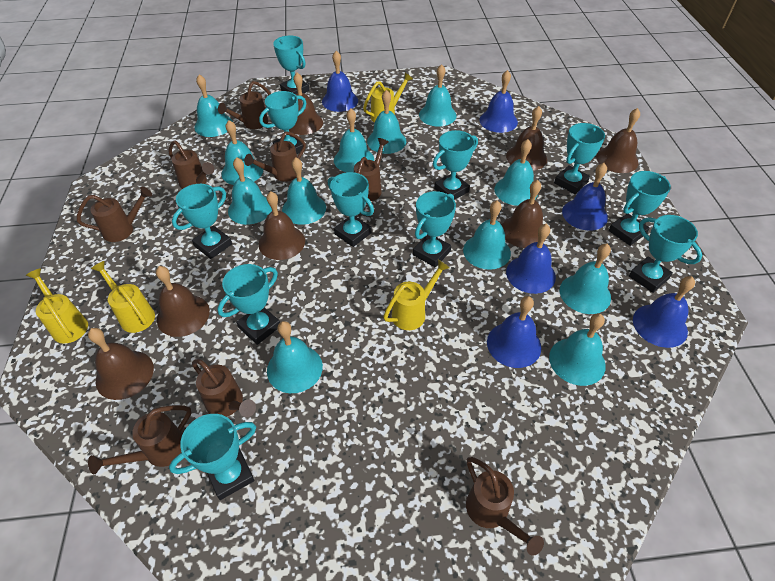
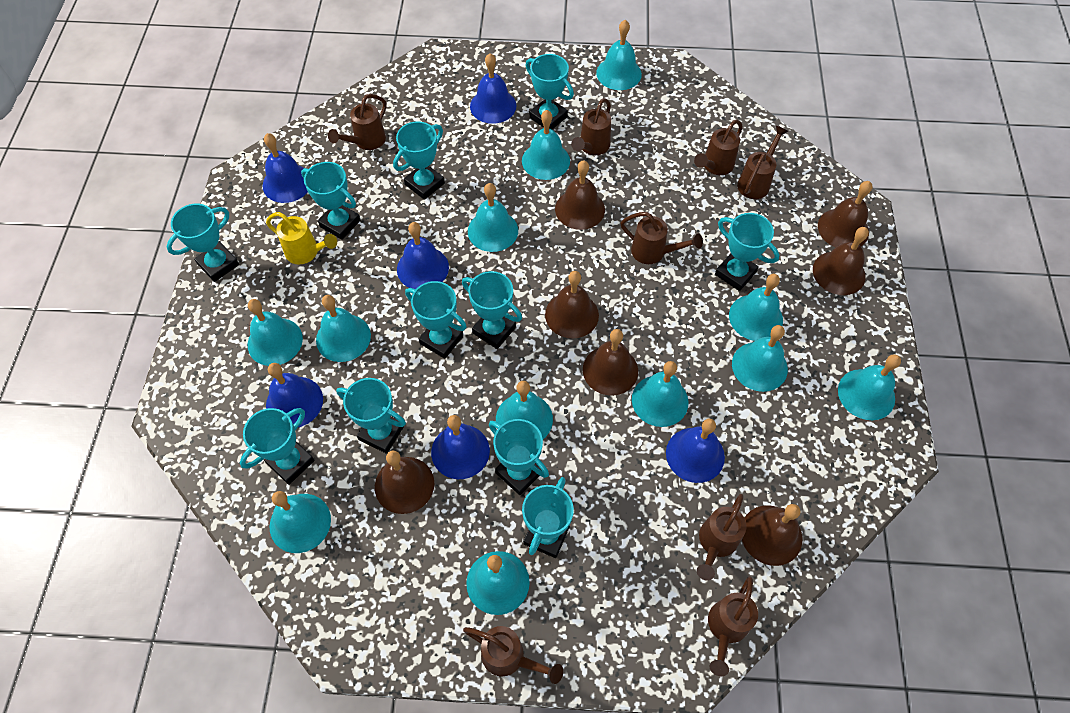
yellow watering can: [26,268,88,343] [91,261,155,333] [363,73,413,123] [383,260,450,330] = 4 -> [266,212,337,264] = 1

